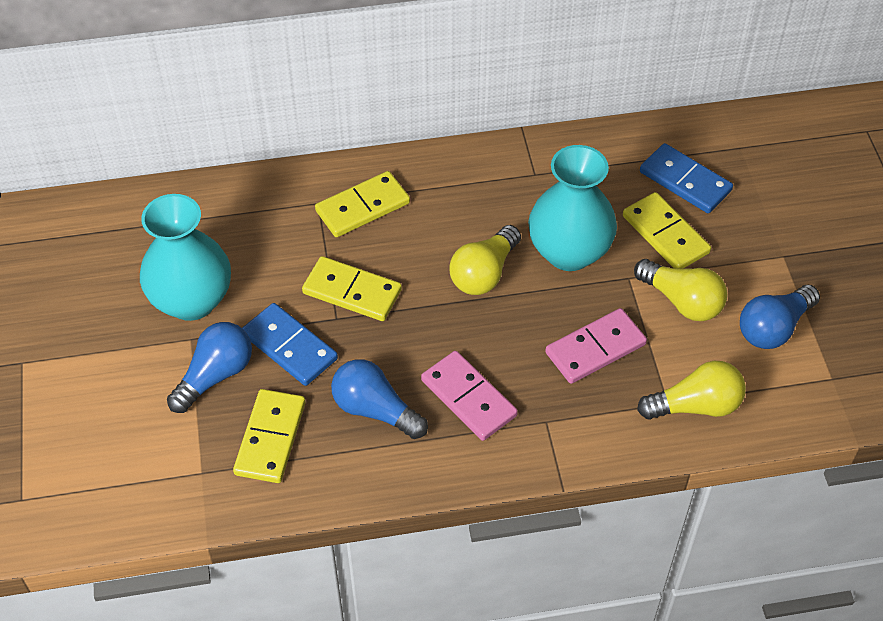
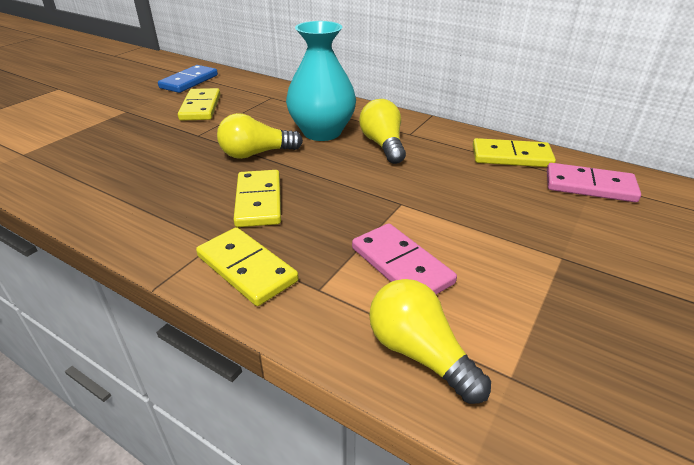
blue domino: [242,303,338,386] [640,143,733,213] = 2 -> [158,65,218,93] = 1
blue light bulb: [167,322,252,413] [331,359,428,439] [740,285,820,349] = 3 -> none = 0
turquoise vase: [140,194,231,321] [528,145,617,271] = 2 -> [286,21,356,141] = 1

